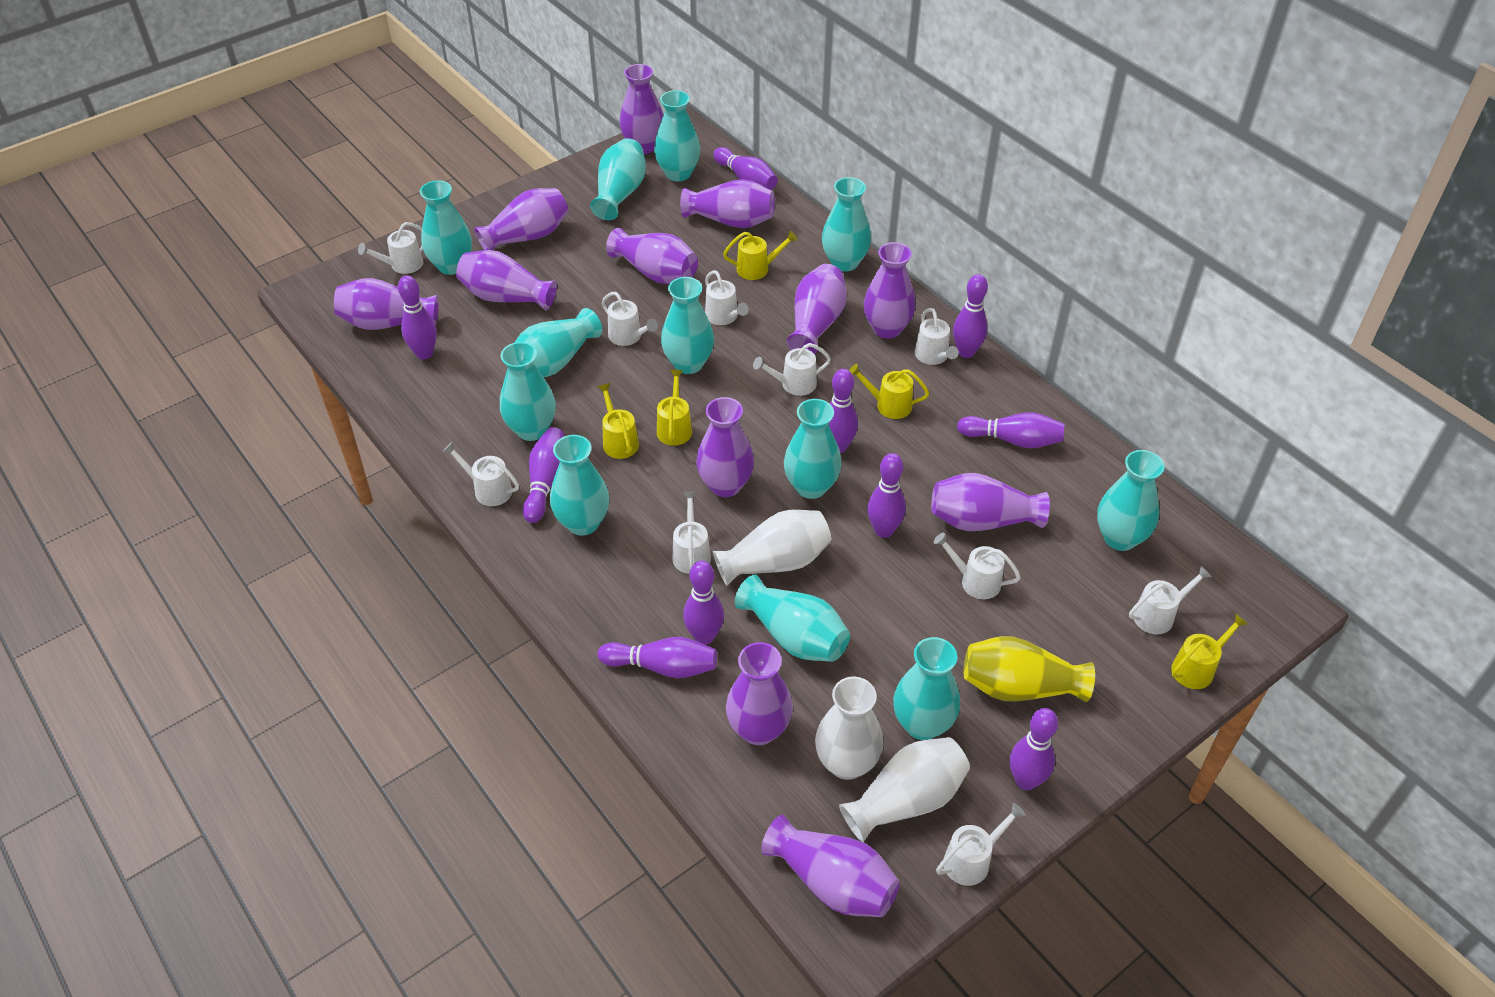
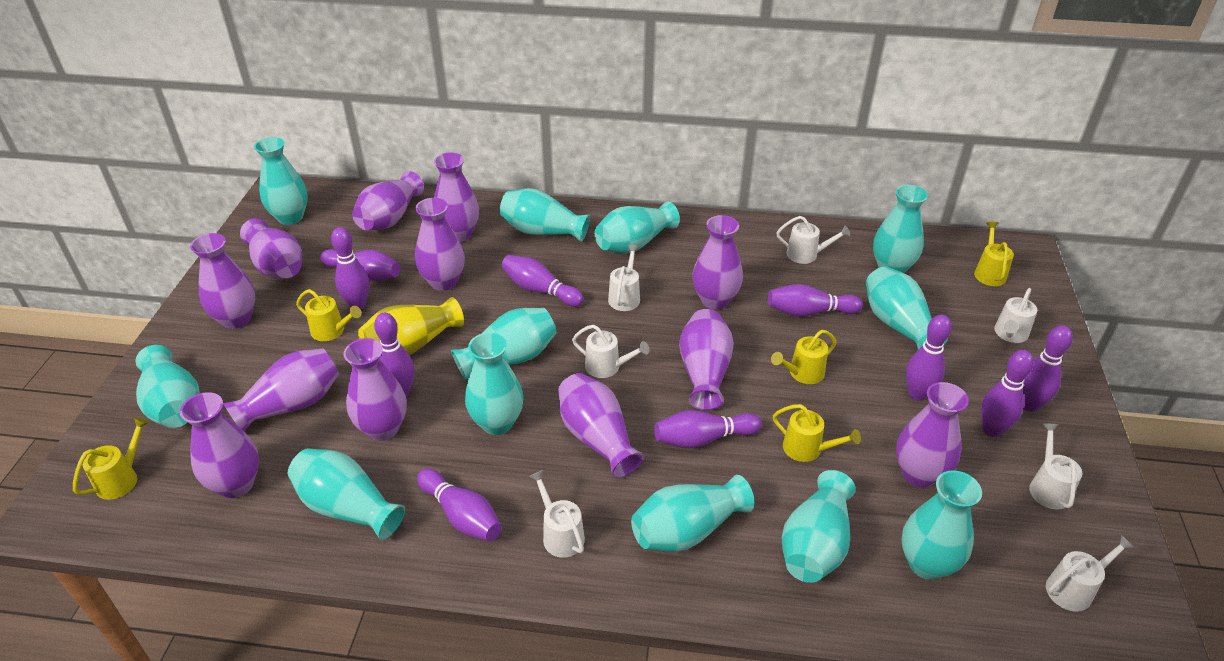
white vase: [713,510,832,586] [815,677,883,780] [839,737,970,842] = 3 -> none = 0
white watering can: [358,222,423,274] [443,442,519,506] [602,292,658,346] [672,491,711,574] [705,270,749,325] [753,343,831,396] [915,308,959,365] [933,533,1021,599] [936,803,1026,886] [1129,566,1211,634] = 10 -> [529,470,585,558] [572,325,649,378] [608,245,640,311] [777,216,850,264] [994,288,1038,343] [1029,424,1082,509] [1046,535,1135,612] = 7

